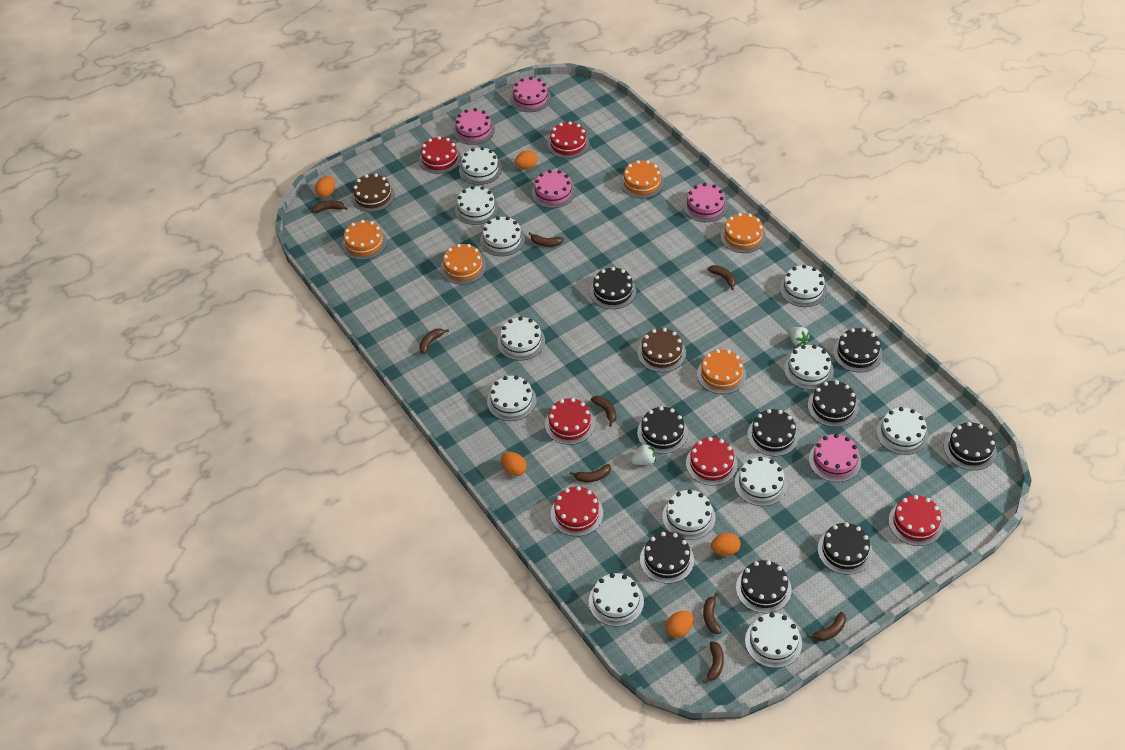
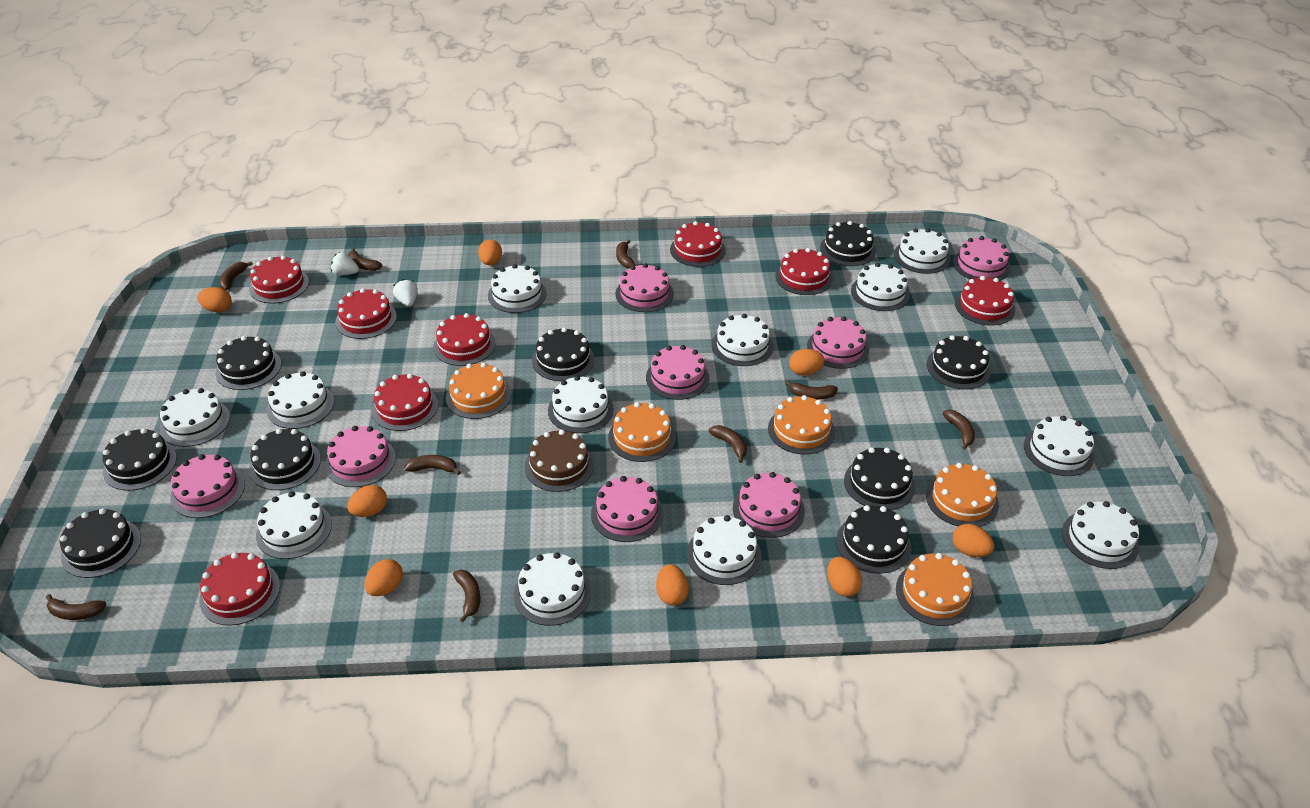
brown cake: [351,174,395,212] [638,328,686,372] = 2 -> [525,430,594,492] = 1
orange egg: [315,176,335,198] [501,452,527,476] [515,150,537,169] [666,611,694,638] [711,533,741,556] = 5 -> [197,287,232,312] [347,485,387,517] [364,559,403,596] [478,240,502,265] [656,564,689,606] [789,349,824,375] [827,557,862,597] [953,524,994,557] = 8
pink cake: [453,108,495,145] [510,77,551,112] [532,170,575,208] [683,183,728,222] [809,434,861,482] = 5 -> [170,454,245,518] [325,426,396,487] [591,476,663,542] [615,263,674,312] [646,345,710,400] [733,472,805,538] [807,316,869,369] [953,236,1011,281] = 8
red cake: [419,136,461,174] [545,398,595,445] [547,121,590,159] [551,486,603,536] [686,437,738,486] [889,495,943,546] = 6 -> [199,552,280,626] [249,255,309,304] [335,288,397,339] [371,374,438,431] [433,313,496,366] [670,221,726,267] [775,248,833,295] [955,276,1015,326] = 8

